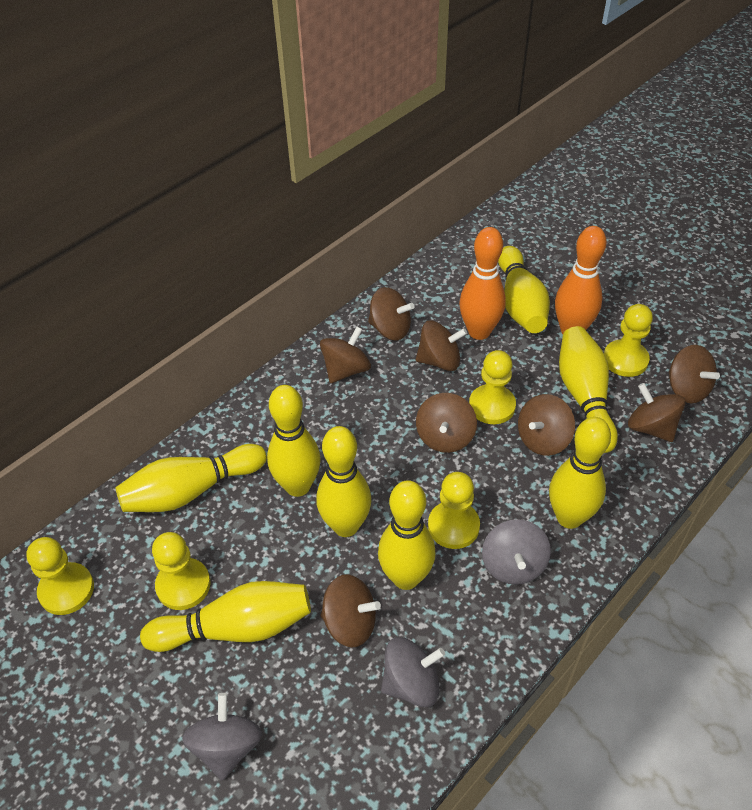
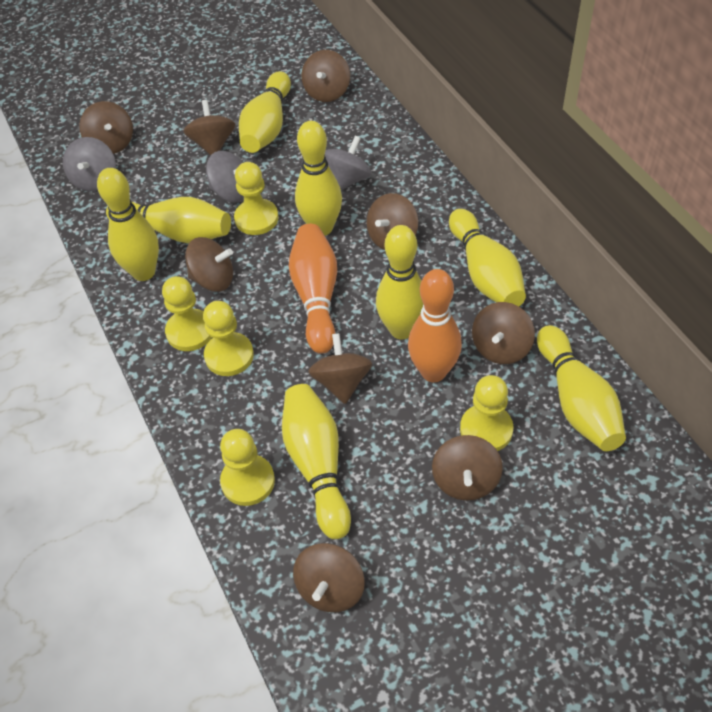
brown spinning top: [320,327,371,383] [321,574,381,648] [368,287,415,340] [416,321,467,371] [416,393,477,453] [518,394,575,456] [628,383,686,442] [669,345,720,403] = 8 -> [79,101,133,154] [183,100,235,155] [185,237,233,292] [293,543,365,612] [302,50,350,102] [308,333,372,404] [367,193,418,250] [432,435,503,501] [472,302,535,364] = 9

